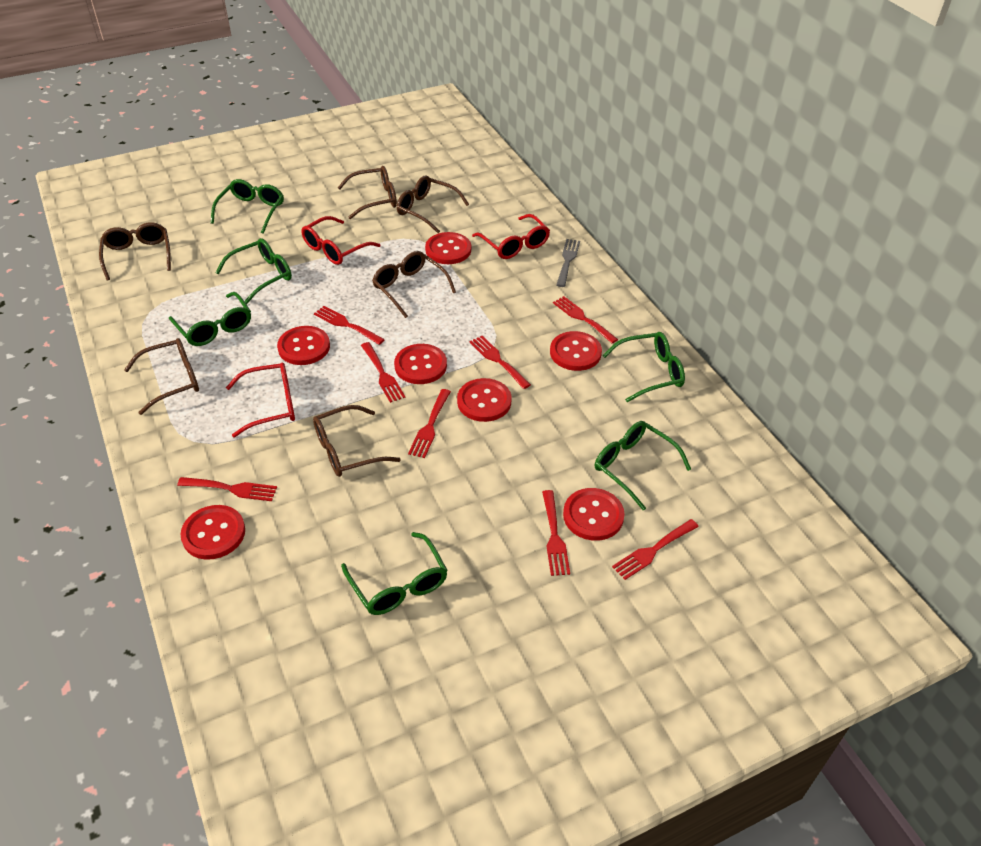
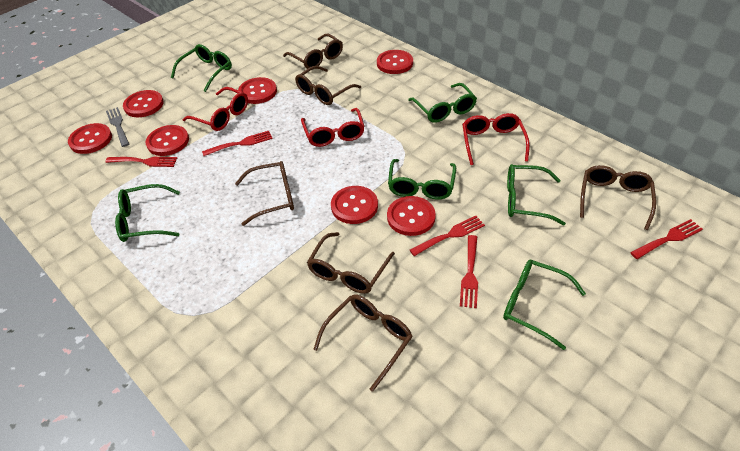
red fork: [177,477,277,501] [314,306,385,345] [361,342,406,403] [408,389,451,458] [469,336,531,389] [542,490,570,576] [553,296,618,344] [612,519,699,580] = 8 -> [105,157,177,167] [202,131,273,156] [410,216,485,256] [460,235,478,308] [630,219,703,259] = 5

